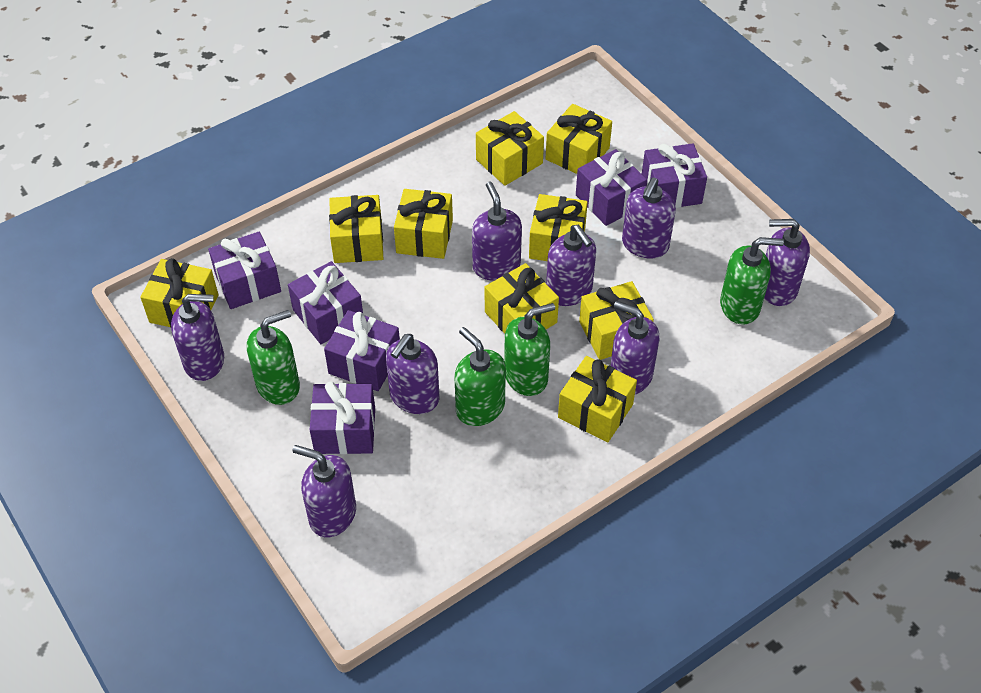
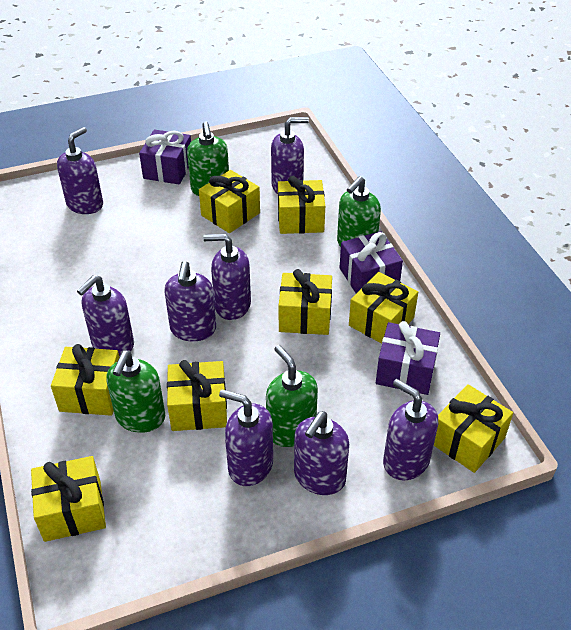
purple gift: [208,232,281,309] [288,261,363,344] [310,381,375,454] [324,310,400,391] [576,149,647,226] [642,143,707,208] = 6 -> [139,130,191,185] [340,231,403,294] [376,321,440,395] = 3
yellow gift: [140,258,219,327] [329,195,383,263] [394,189,453,259] [476,111,544,186] [485,263,559,334] [529,194,588,261] [546,104,612,174] [558,356,637,443] [579,281,654,360] = 9 -> [31,456,106,542] [51,344,119,416] [167,360,227,431] [199,170,260,233] [278,176,325,234] [279,269,332,335] [349,272,418,344] [434,384,513,473] = 8

